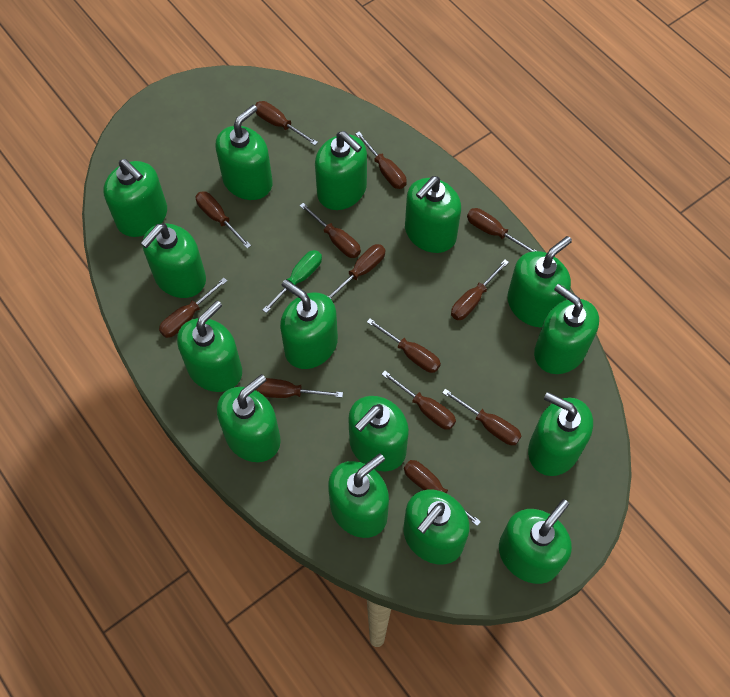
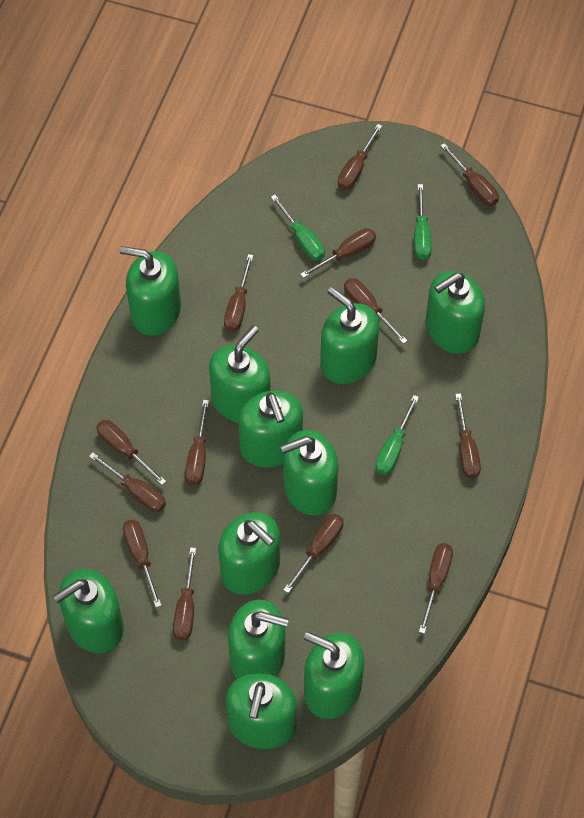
green screwdriver: [263,250,322,313] = 1 -> [271,195,325,261] [376,395,419,475] [414,184,432,260] = 3
green soap dispenser: [103,159,167,237] [140,223,206,298] [177,301,242,392] [215,105,273,200] [217,374,281,462] [280,279,338,369] [315,131,367,210] [328,453,389,538] [348,396,409,471] [404,490,470,565] [405,176,461,253] [499,499,572,584] [507,236,572,327] [528,392,593,476] [534,284,599,374] = 15 -> [53,569,124,653] [120,246,181,336] [209,325,271,423] [218,512,280,595] [226,673,297,749] [228,600,289,679] [238,390,303,467] [280,430,338,516] [304,632,364,719] [320,287,379,384] [425,271,485,354] = 11

